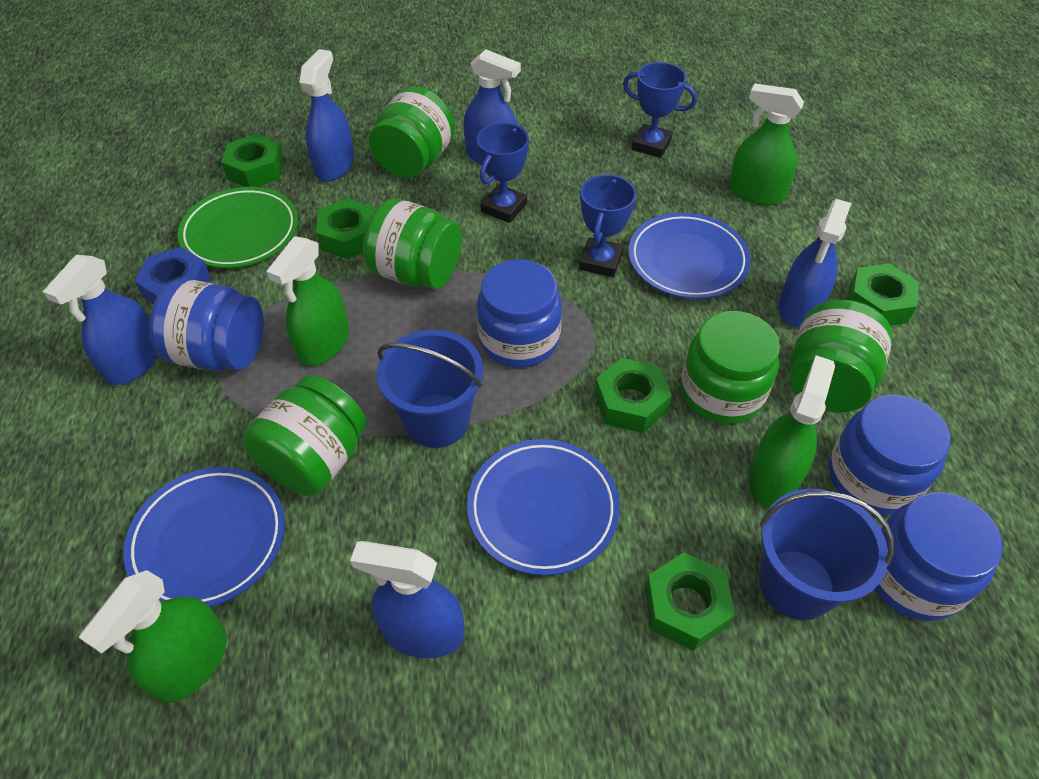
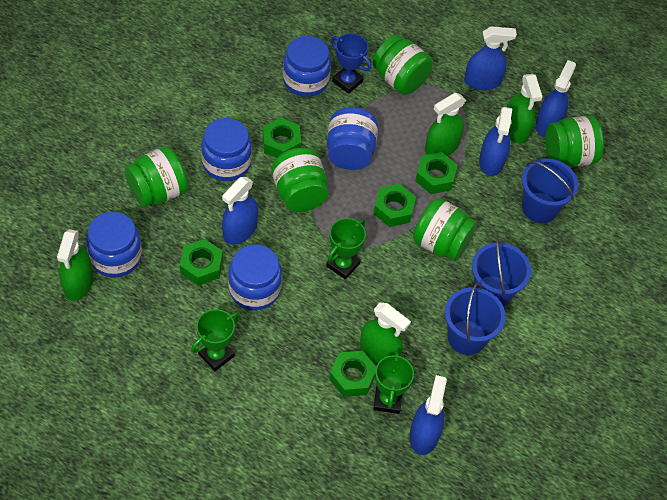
blue bucket: [377,330,483,448] [759,488,894,620] = 2 -> [445,283,506,355] [472,238,531,307] [522,158,578,223] = 3
blue jar: [149,279,264,371] [477,259,562,368] [828,395,950,515] [874,492,1003,621] = 4 -> [86,212,142,278] [201,118,252,181] [228,244,282,310] [283,36,331,97] [327,107,378,170] = 5
blue nut: [134,247,211,304] = 1 -> none = 0
blue plate: [123,467,285,607] [467,439,620,576] [628,213,751,299] = 3 -> none = 0
blue trophy: [477,123,529,223] [579,175,636,277] [623,62,697,158] = 3 -> [331,33,371,94] = 1
green plate: [178,187,298,268] = 1 -> none = 0
green trophy: none = 0 -> [191,309,240,371] [326,218,366,280] [373,350,414,414] = 3

